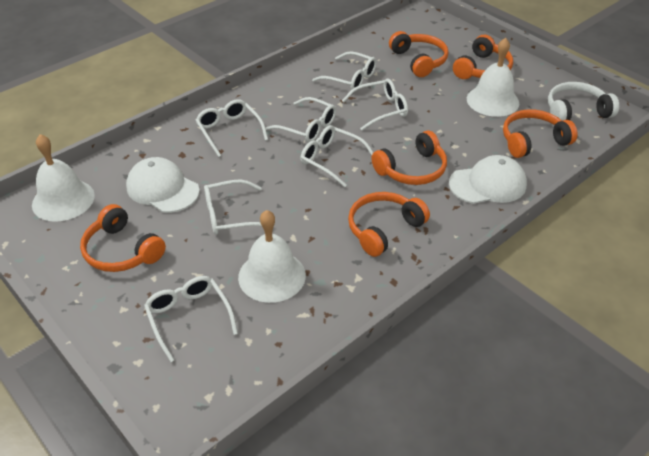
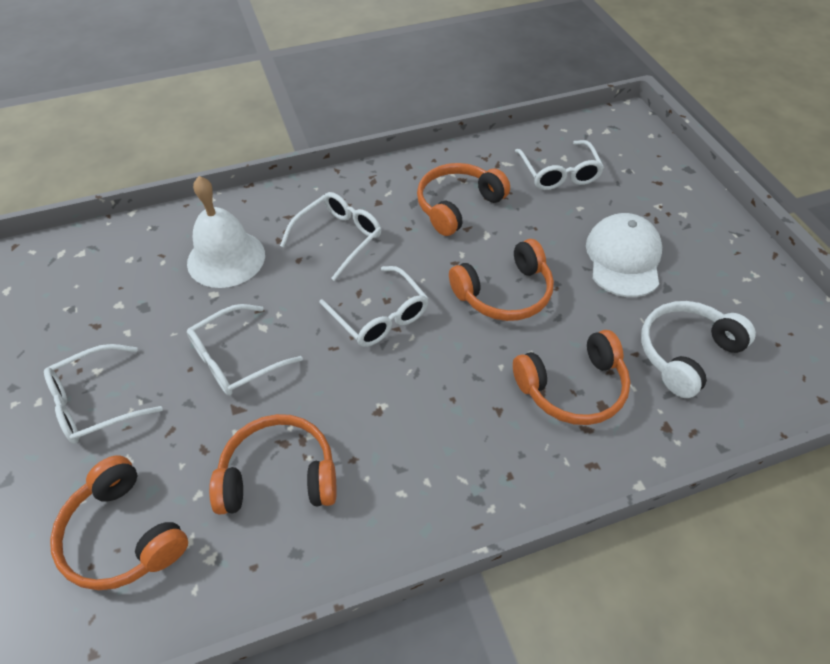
orange headphones: [80,204,166,272] [348,192,430,257] [371,131,447,185] [389,31,449,77] [453,35,513,79] [503,109,578,158] = 6 -> [50,455,188,590] [209,414,337,515] [417,163,510,236] [449,239,554,321] [513,330,630,425] = 5
white bell: [32,134,95,222] [238,210,306,303] [467,38,519,117] = 3 -> [187,176,265,288] = 1
white cap: [126,157,200,213] [449,155,527,204] = 2 -> [586,213,662,297] = 1
white glasses: [144,276,238,362] [195,99,268,157] [204,179,262,235] [266,97,336,143] [300,125,373,187] [312,51,377,90] [342,79,408,130] = 7 -> [44,344,162,444] [187,304,303,396] [280,192,381,281] [320,266,429,347] [515,140,604,190] = 5

